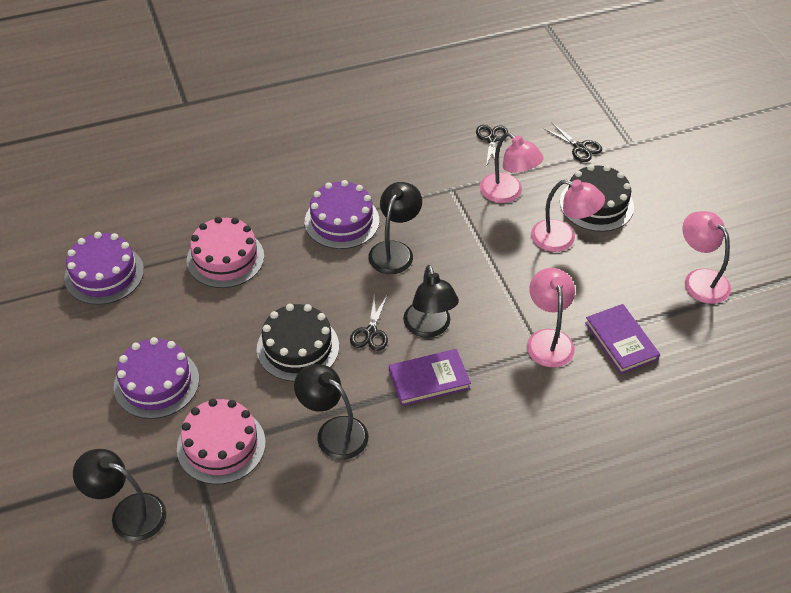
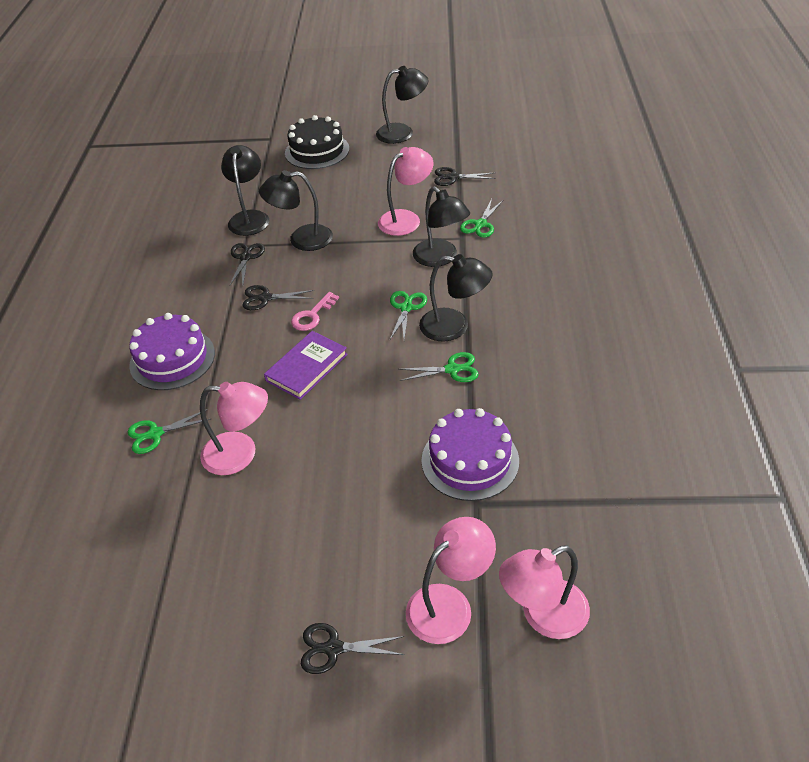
black cake: [257,304,339,382] [560,164,634,232] = 2 -> [285,115,349,169] = 1
black lamp: [73,449,166,541] [294,364,368,460] [368,182,422,274] [403,265,459,338] = 4 -> [221,145,269,236] [259,170,333,251] [376,66,429,144] [413,186,470,267] [419,254,493,341] = 5
black scissors: [350,294,388,351] [476,125,508,166] [544,122,602,162] = 3 -> [229,243,265,286] [242,285,314,310] [301,623,404,674] [434,167,496,186] = 4
green scissors: none = 0 -> [127,409,211,454] [390,291,427,339] [398,352,479,382] [460,199,503,238] = 4
pink cake: [177,399,266,484] [187,217,264,288] = 2 -> none = 0
pink key: none = 0 -> [291,292,339,331] = 1
purple book: [389,349,471,406] [585,304,660,374] = 2 -> [264,331,348,400] = 1
purple cake: [64,232,144,305] [114,337,199,419] [305,180,379,249] = 3 -> [129,313,215,390] [421,408,519,501] = 2

